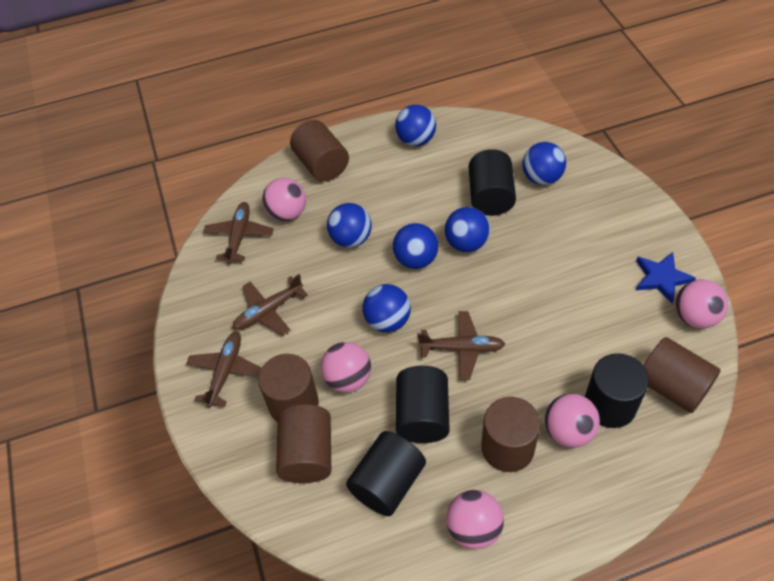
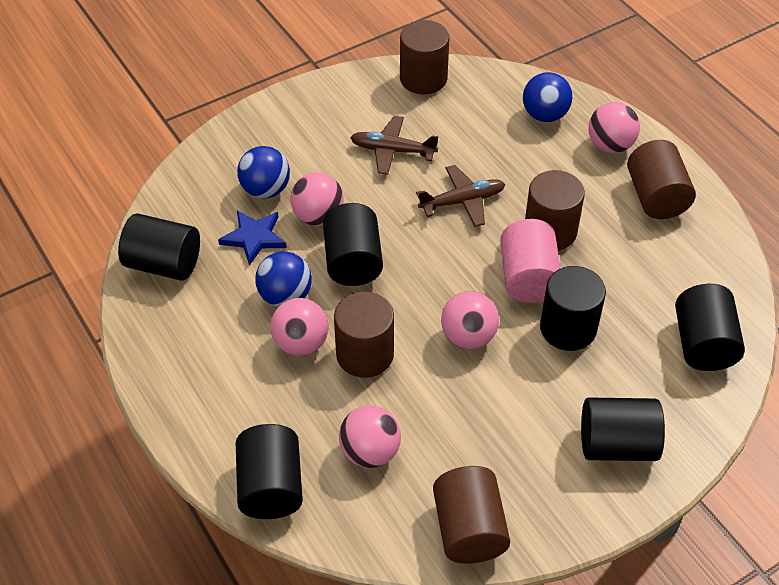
black cylinder: [346,431,426,516] [396,366,450,443] [469,149,516,216] [585,353,649,428] = 4 -> [118,213,200,281] [236,424,303,519] [323,203,383,286] [540,266,606,351] [581,397,665,461] [675,284,745,371] = 6
blue ball: [327,203,372,248] [363,284,411,332] [393,223,438,269] [395,105,436,146] [445,207,490,252] [522,142,566,185] = 6 -> [237,146,290,199] [255,251,312,307] [523,72,572,122] = 3
brown plane: [186,331,262,408] [203,202,273,264] [232,274,308,335] [418,311,505,380] = 4 -> [350,116,439,175] [416,165,505,227] = 2
pink cylinder: none = 0 -> [500,219,560,303] = 1

